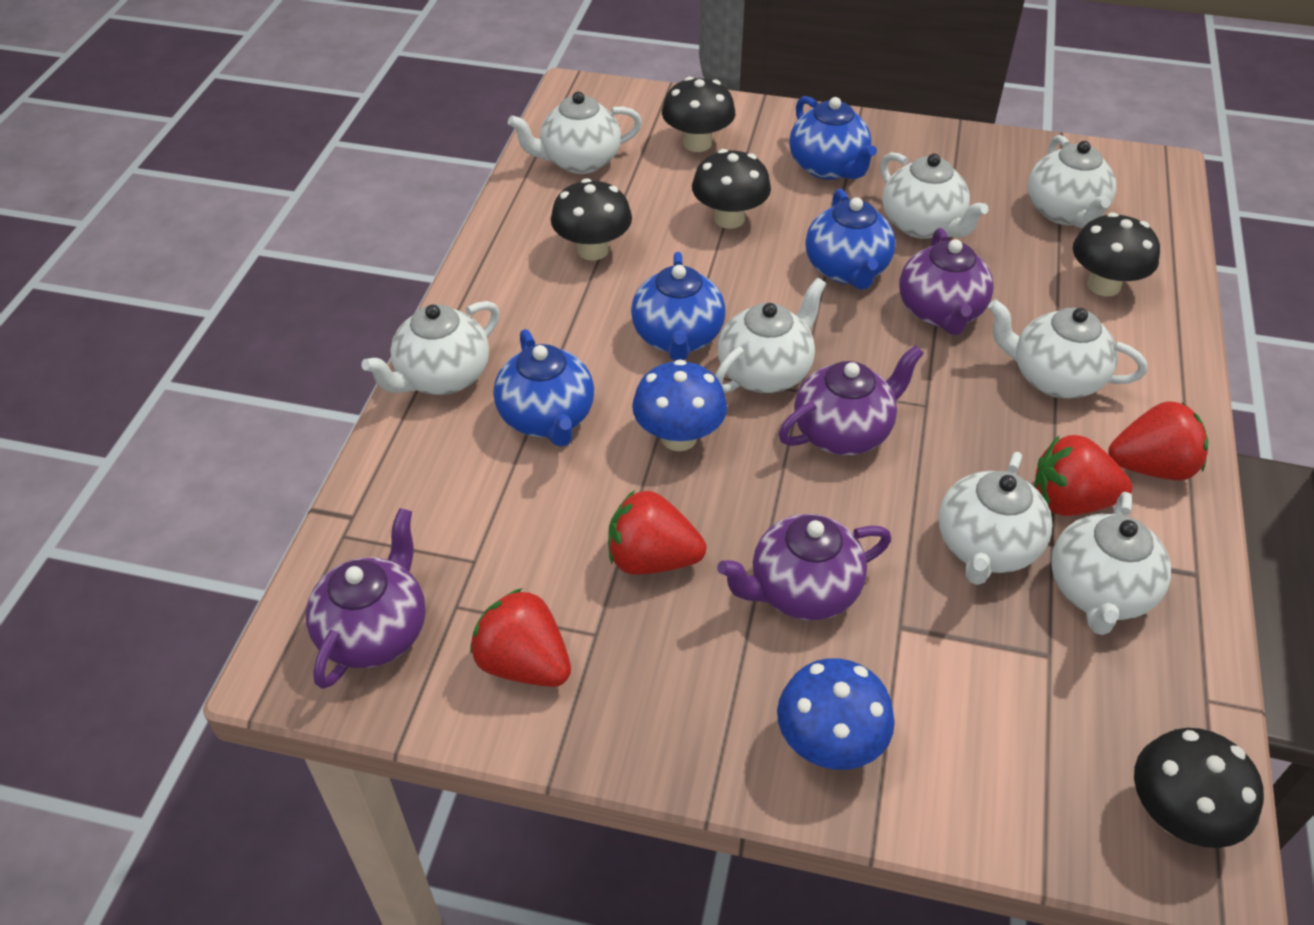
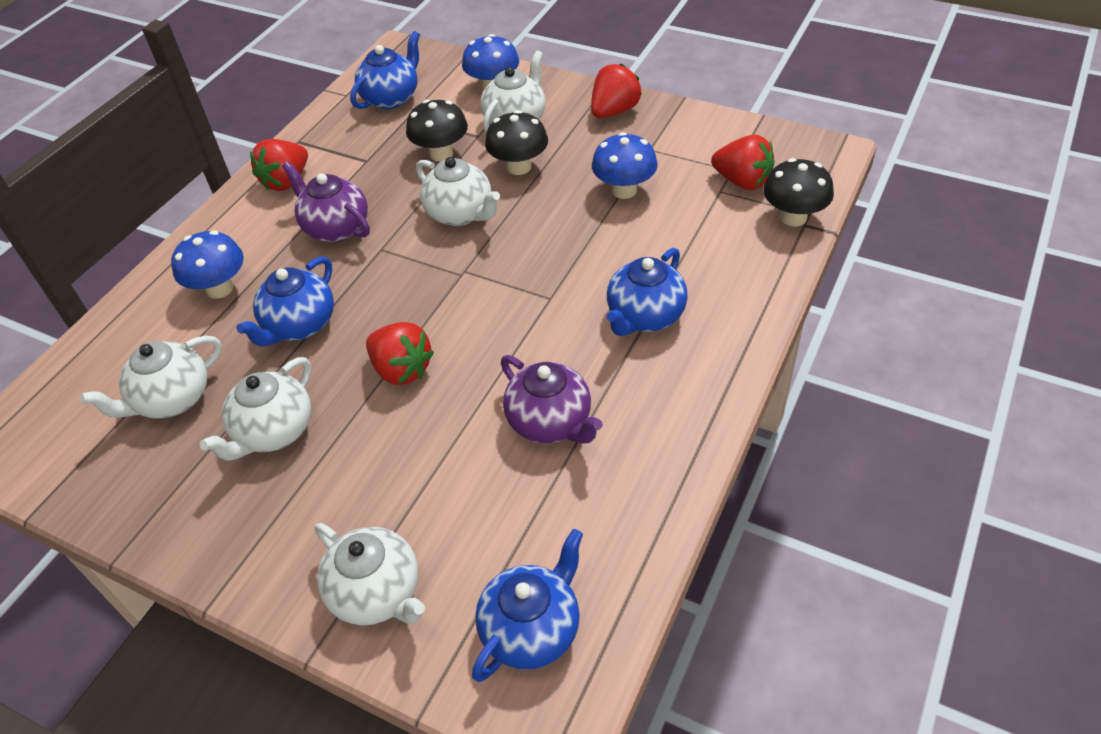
black mushroom: [551,178,632,261] [662,77,736,152] [692,149,771,229] [1073,212,1160,296] [1134,728,1264,848] = 5 -> [406,100,468,161] [485,110,548,175] [763,158,834,226] = 3
blue mushroom: [632,359,727,451] [777,658,895,770] = 2 -> [171,231,244,299] [462,34,519,91] [592,132,658,199] = 3
purple teapot: [306,508,426,689] [717,514,891,620] [779,345,924,455] [899,228,994,335] = 4 -> [282,161,370,242] [501,355,603,443] = 2
white teapot: [361,301,500,395] [508,92,642,174] [715,278,826,393] [880,152,988,239] [939,452,1053,585] [988,299,1147,398] [1028,135,1116,228] [1051,492,1171,635] = 8 -> [80,336,222,419] [200,357,312,461] [315,523,425,626] [416,157,500,226] [481,50,545,133] = 5

